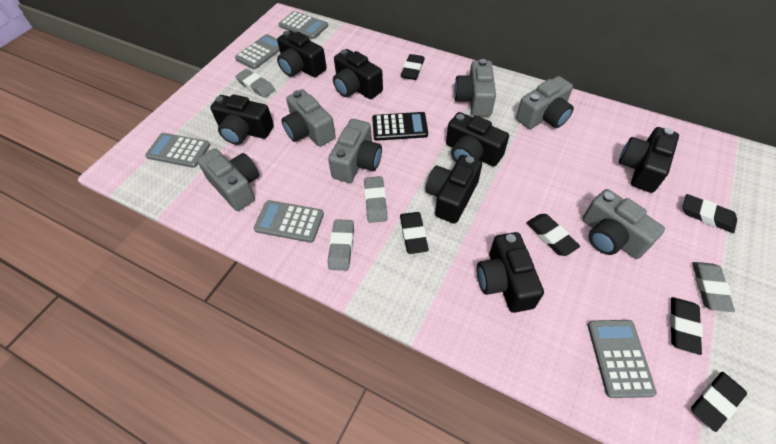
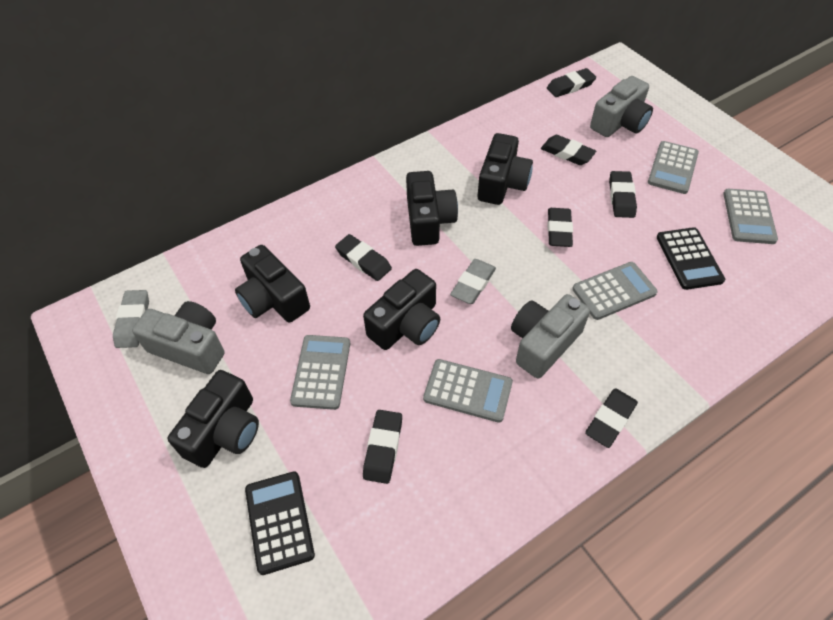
black calculator: [372,112,428,141] = 1 -> [245,471,315,575] [657,227,725,290] = 2
black camera: [210,94,274,145] [277,31,327,77] [333,49,383,99] [426,155,482,224] [446,112,509,167] [477,232,544,313] [619,127,679,193] = 7 -> [168,370,259,468] [235,245,310,323] [363,269,440,350] [406,171,458,246] [478,133,533,205] = 5
black eraser: [400,212,429,254] [401,54,425,80] [526,214,580,256] [670,297,703,355] [683,194,737,233] [691,372,747,432] = 6 -> [335,234,392,281] [363,410,402,484] [541,135,596,165] [547,68,596,97] [547,208,573,247] [585,388,638,448] [609,171,637,218] = 7
grey camera: [197,148,259,211] [282,89,336,147] [328,119,382,183] [454,59,496,116] [516,76,574,129] [583,189,665,259] = 6 -> [132,301,224,374] [511,294,590,379] [590,76,653,137] = 3
grey eraser: [235,69,275,98] [328,219,354,271] [364,176,388,223] [692,262,735,312] = 4 -> [113,290,149,348] [450,259,496,304] = 2

